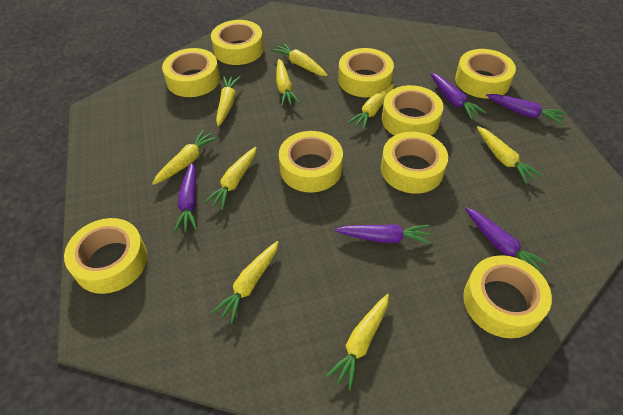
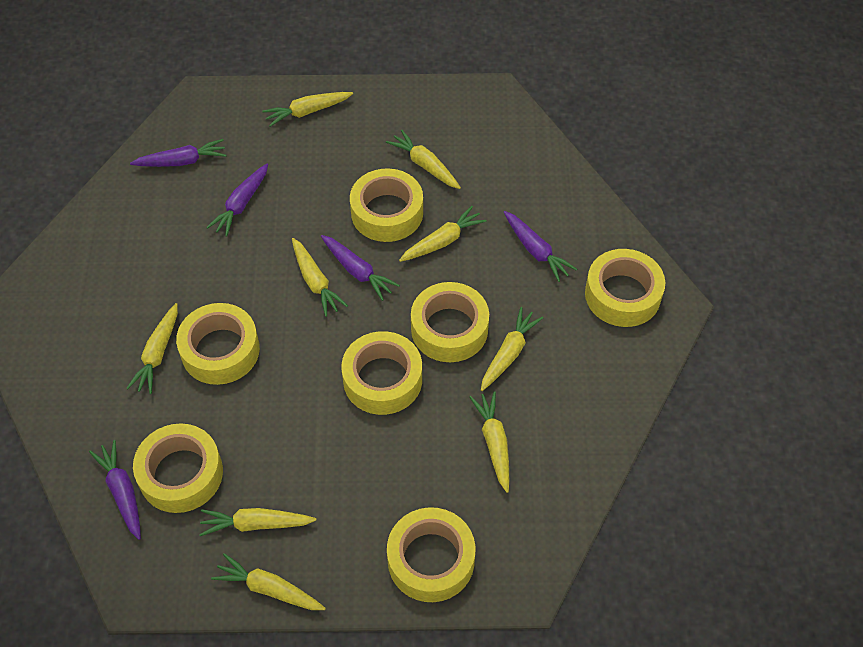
yellow tape: [64,218,147,294] [162,48,220,97] [211,20,264,65] [279,131,343,193] [338,48,394,97] [381,132,448,194] [382,85,443,136] [455,49,516,99] [463,255,552,338] = 9 -> [133,423,223,513] [176,303,260,385] [341,331,422,415] [350,168,423,242] [387,507,476,602] [411,282,489,362] [585,249,665,327] = 7

